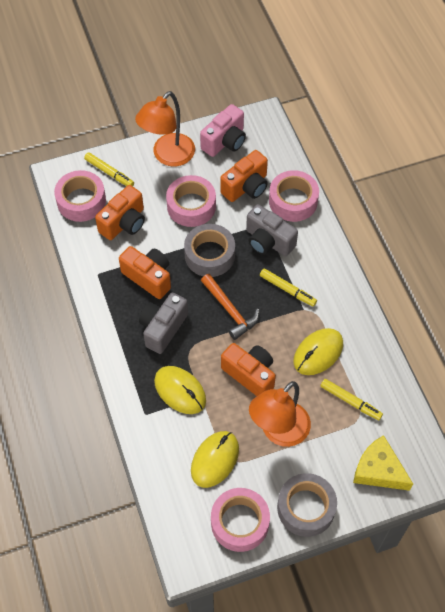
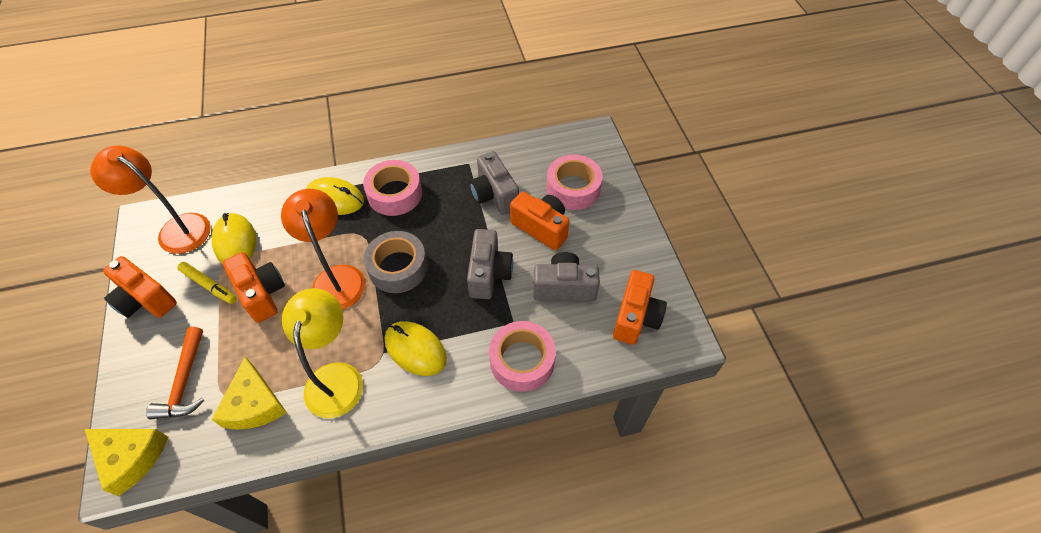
grey camera: [139,293,188,354] [246,204,298,256] = 2 -> [467,229,513,299] [470,151,519,215] [533,252,600,301] = 3
grey tape: [184,224,235,277] [277,473,337,537] = 2 -> [364,231,428,293] = 1
pink camera: [200,104,246,157] = 1 -> none = 0
pink tape: [54,170,106,222] [166,175,216,227] [211,488,270,552] [269,170,319,222] = 4 -> [363,160,422,216] [489,321,556,392] [546,154,603,210] = 3
yellow cheese: [353,435,413,491] = 1 -> [85,429,168,496] [211,357,287,430] = 2
yellow lamp: none = 0 -> [282,288,363,418] = 1
yellow marker: [84,152,134,186] [260,269,317,307] [320,379,383,420] = 3 -> [177,262,237,304] = 1

